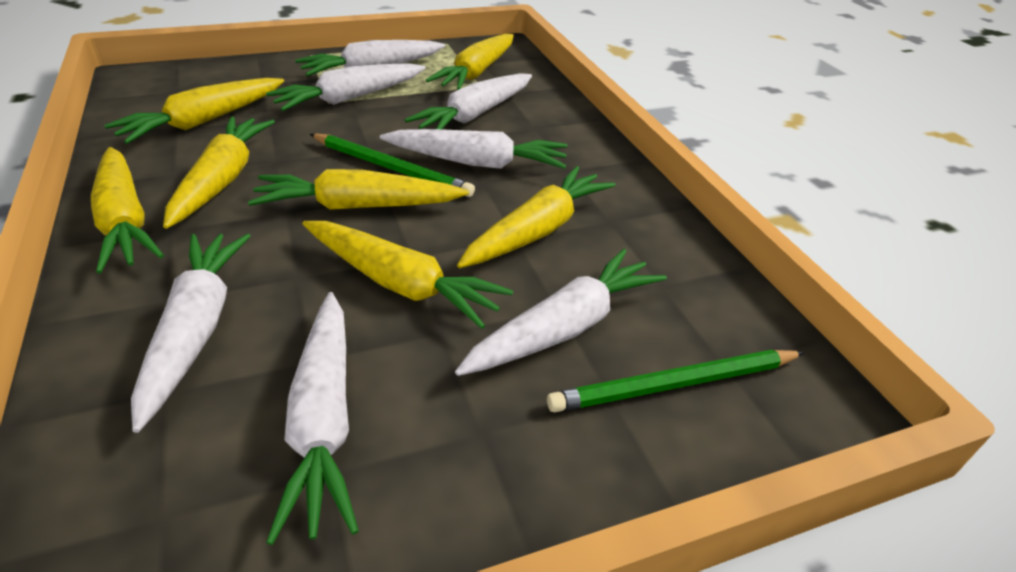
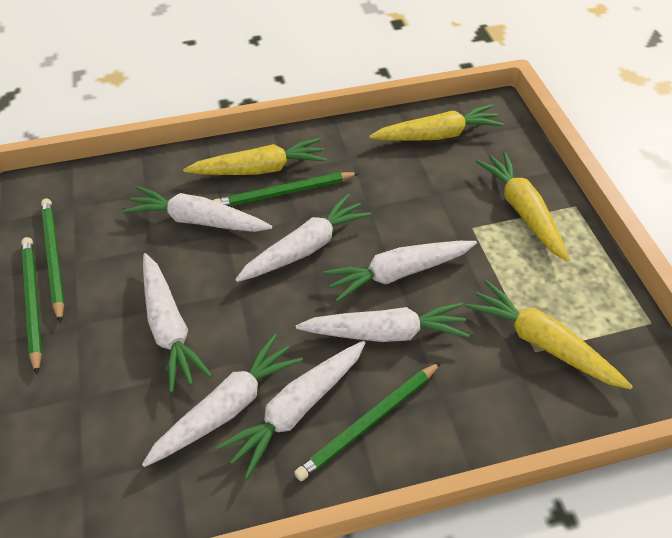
green pencil: [310,134,475,197] [547,350,805,413] = 2 -> [21,237,42,375] [41,199,65,323] [213,172,359,206] [294,362,441,481] = 4
yellow carrot: [91,147,164,274] [104,78,284,144] [163,116,275,229] [248,169,469,210] [302,221,513,329] [426,34,513,90] [457,166,616,268] = 7 -> [183,138,327,175] [369,104,504,141] [466,281,633,389] [476,152,569,261] = 4

